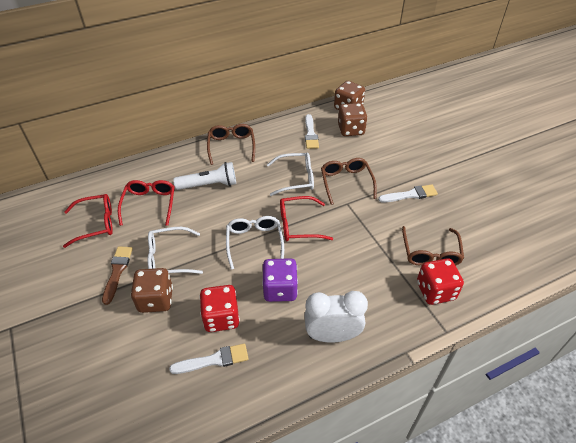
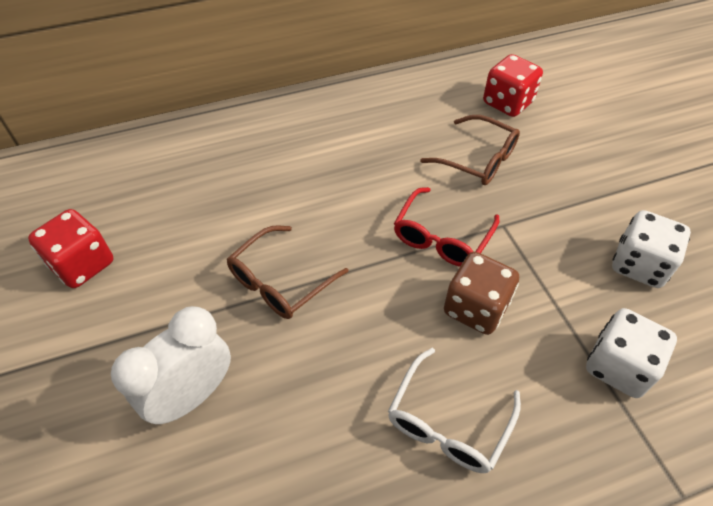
brown brush: [102,246,133,305] = 1 -> none = 0
brown dice: [131,268,173,313] [334,81,365,110] [338,103,367,136] = 3 -> [444,252,519,335] = 1
brown glasses: [207,124,255,165] [321,158,377,205] [402,226,464,266] = 3 -> [227,225,349,319] [420,115,520,185] = 2
purple dice: [262,258,298,302] = 1 -> none = 0
red glasses: [63,194,113,248] [118,180,175,226] [280,196,333,241] = 3 -> [394,187,500,266] = 1
white brush: [169,343,249,374] [305,114,319,149] [378,184,438,203] = 3 -> none = 0
white dice: none = 0 -> [586,308,677,398] [612,210,691,288] = 2
white flashlight: [173,162,236,190] = 1 -> none = 0
white glasses: [148,227,203,274] [226,216,284,270] [267,153,314,196] = 3 -> [388,348,521,473] = 1

